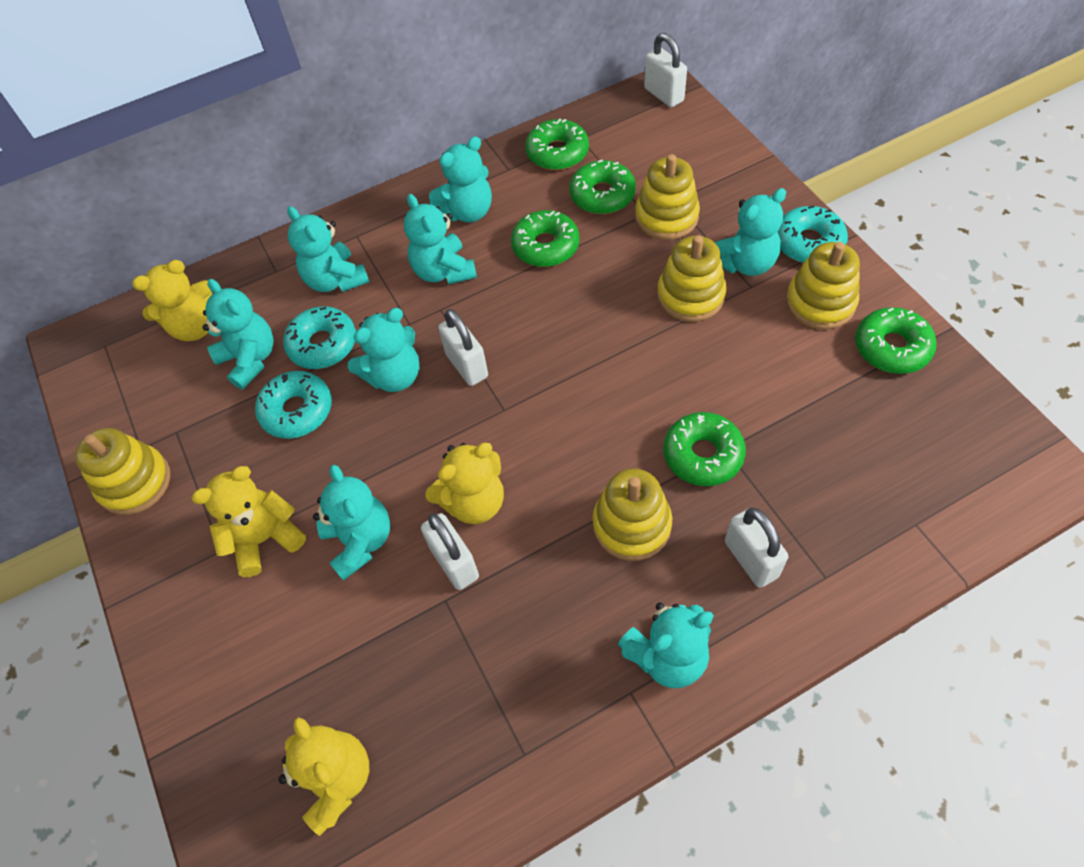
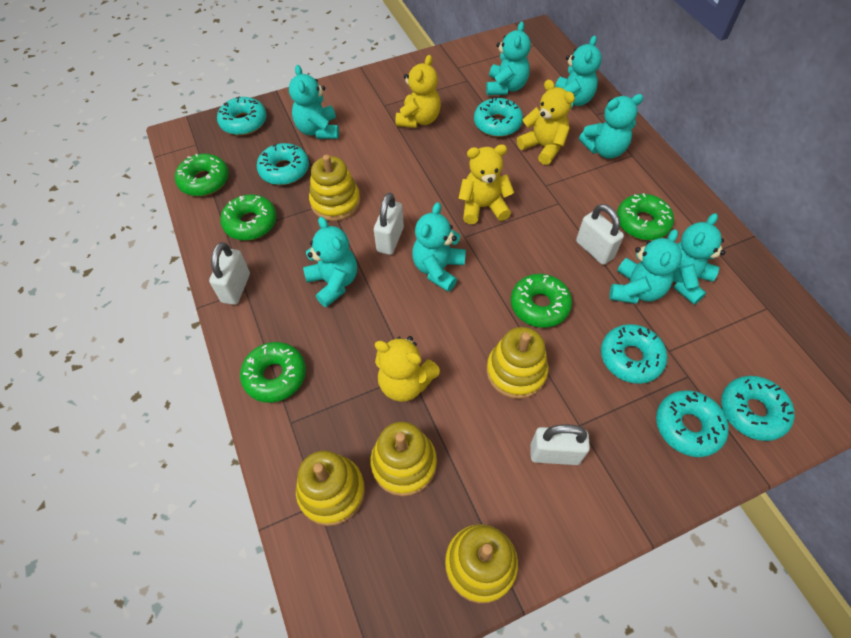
turquoise donut: [255,371,332,439] [283,306,356,369] [777,205,848,263] = 3 -> [217,96,267,135] [256,143,309,185] [474,97,523,137] [601,324,667,384] [656,390,729,457] [721,376,795,441] = 6

